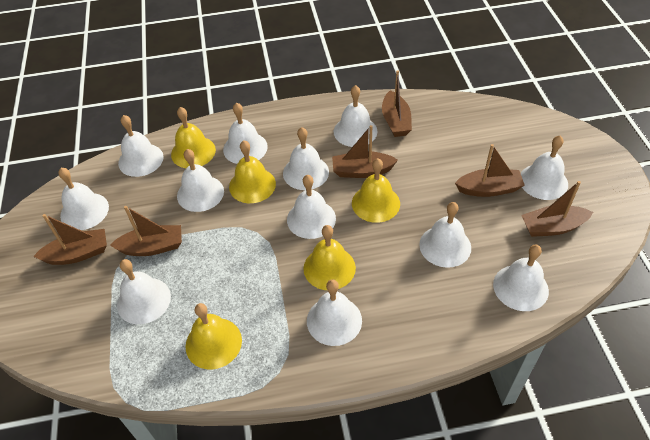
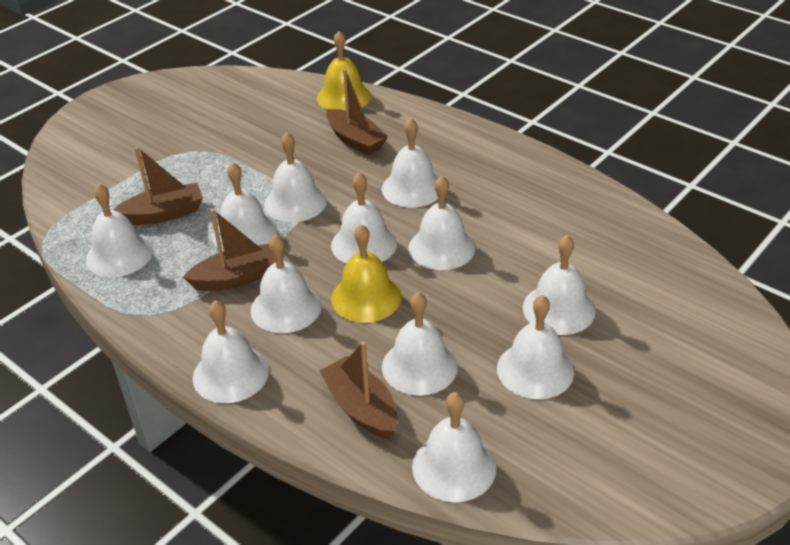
brown boat: [33,214,107,265] [110,206,182,256] [332,125,398,178] [382,70,412,137] [455,144,525,197] [521,181,593,237] = 6 -> [113,147,203,225] [183,209,276,291] [319,342,398,440] [326,69,388,155] = 4
yellow bell: [171,107,216,168] [185,303,242,369] [229,140,276,203] [303,225,356,290] [352,158,400,223] = 5 -> [317,31,371,111] [331,224,402,323] = 2

